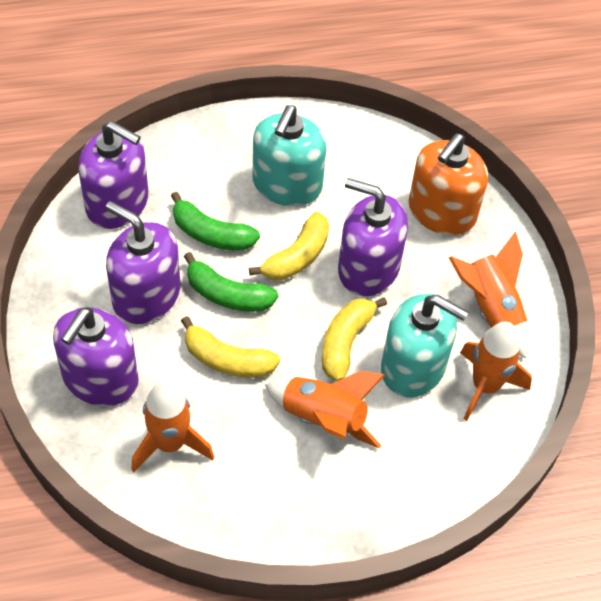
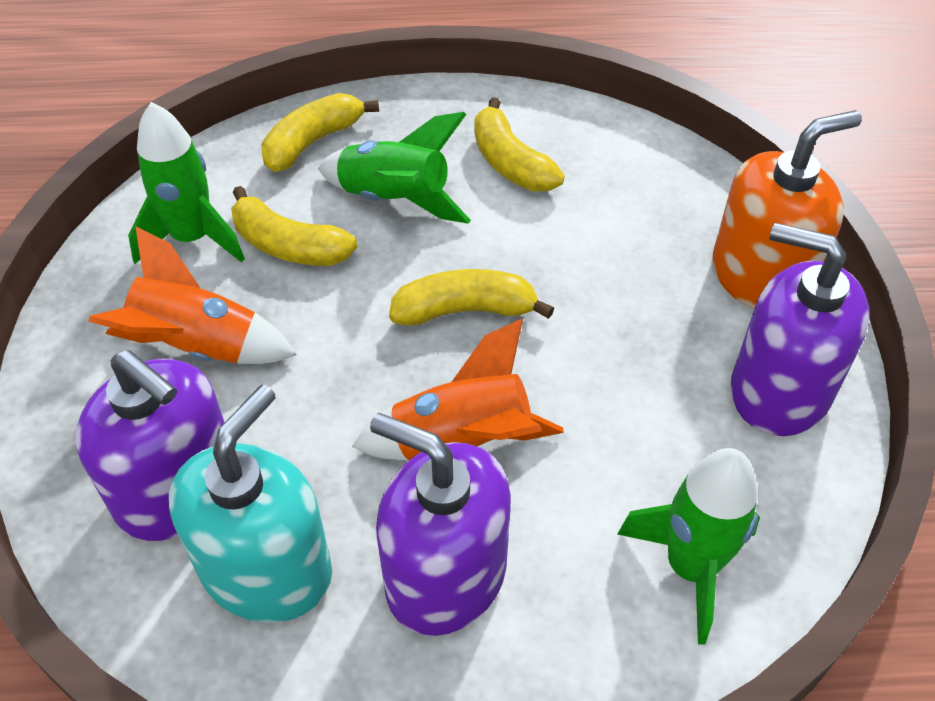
green banana: [171,192,260,250] [184,252,279,312] = 2 -> none = 0
green rocket: none = 0 -> [128,102,245,264] [318,112,471,224] [617,448,760,644] = 3
orange rocket: [131,381,214,472] [265,371,385,449] [449,231,529,359] [460,322,532,421] = 4 -> [88,226,296,364] [352,319,564,460] = 2
purple soap dispenser: [53,307,139,406] [78,121,149,229] [106,201,180,324] [338,178,408,296] = 4 -> [75,350,225,541] [370,413,511,636] [731,223,870,436] = 3
turquoise soap dispenser: [252,105,327,206] [381,293,468,398] = 2 -> [169,385,332,623] = 1
yellow banana: [181,316,280,378] [249,212,329,280] [322,297,387,381] = 3 -> [231,186,357,266] [261,93,379,172] [389,269,554,326] [474,98,565,191] = 4

